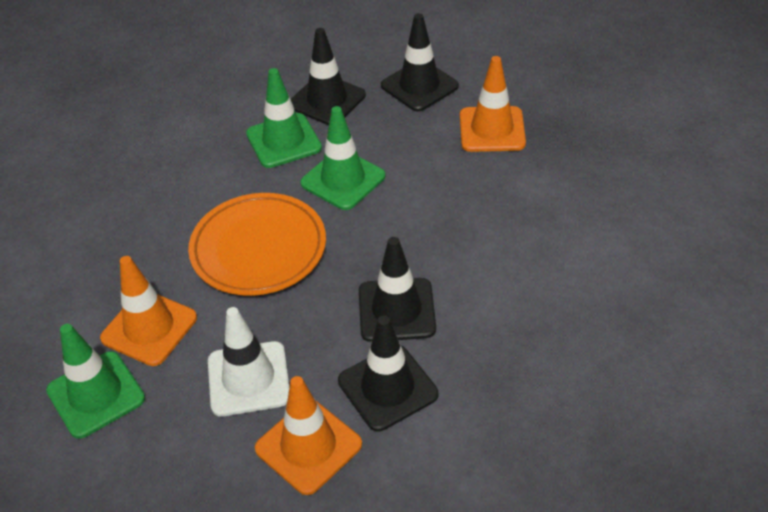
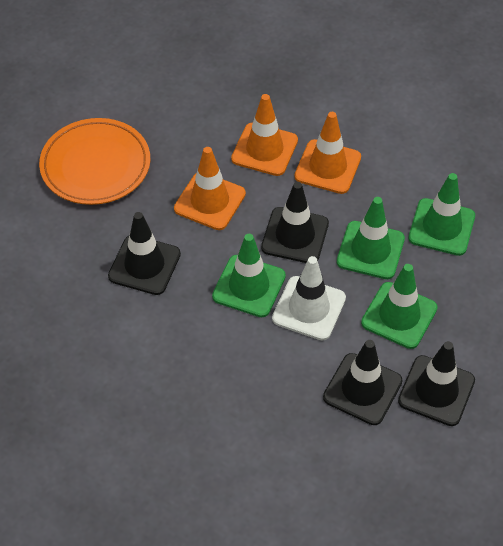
green traffic cone: [46,324,145,439] [246,68,322,168] [300,106,386,210] = 3 -> [212,234,286,317] [337,197,405,279] [361,264,438,349] [408,173,475,256] = 4

